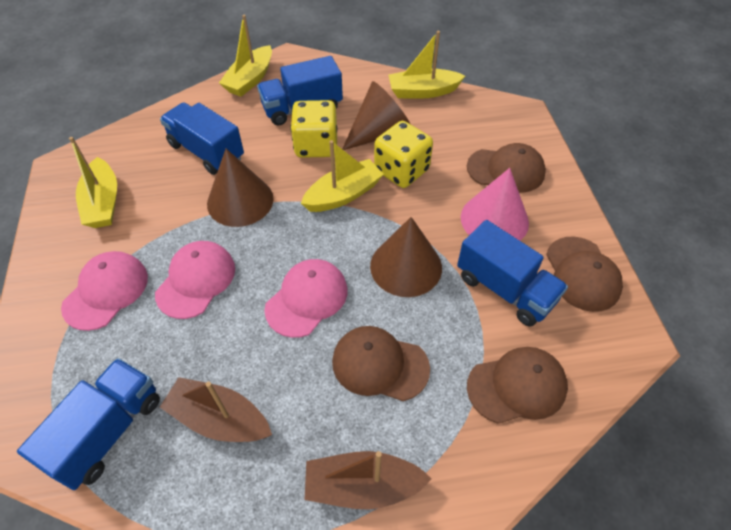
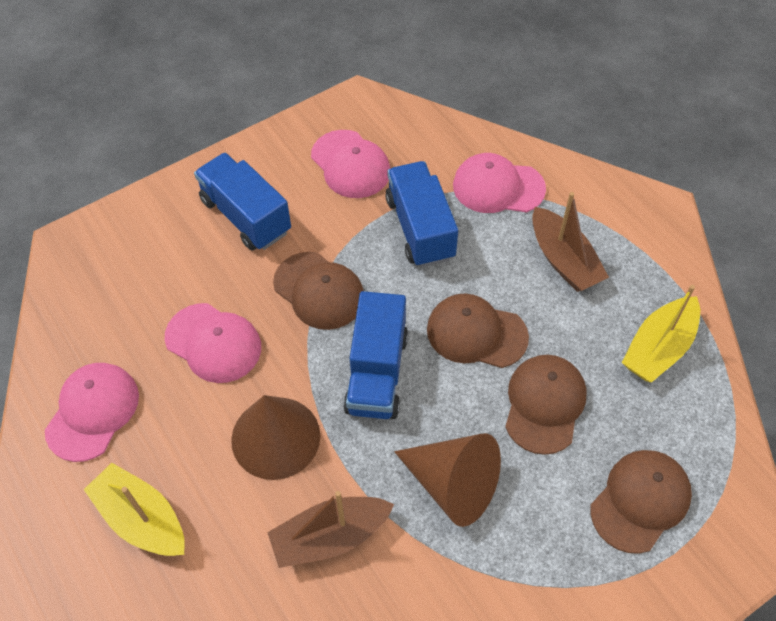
blue truck: [17,358,160,490] [160,102,244,175] [257,56,343,126] [457,220,568,327] = 4 -> [194,153,291,251] [343,291,408,419] [385,161,458,267] = 3
brown cone: [207,149,274,227] [343,81,410,150] [370,217,442,297] = 3 -> [231,395,320,480] [394,433,501,527] = 2
pink cap: [61,251,148,331] [155,241,235,319] [264,259,348,338] = 3 -> [45,363,139,462] [165,303,261,383] [311,130,390,198] [453,153,546,213] = 4
pink cone: [461,168,529,241] = 1 -> none = 0
yellow boat: [69,137,117,228] [219,15,272,97] [301,140,384,212] [389,31,465,99] = 4 -> [84,463,185,556] [622,285,700,383] = 2
yellow dice: [290,100,337,158] [374,121,433,188] = 2 -> none = 0

